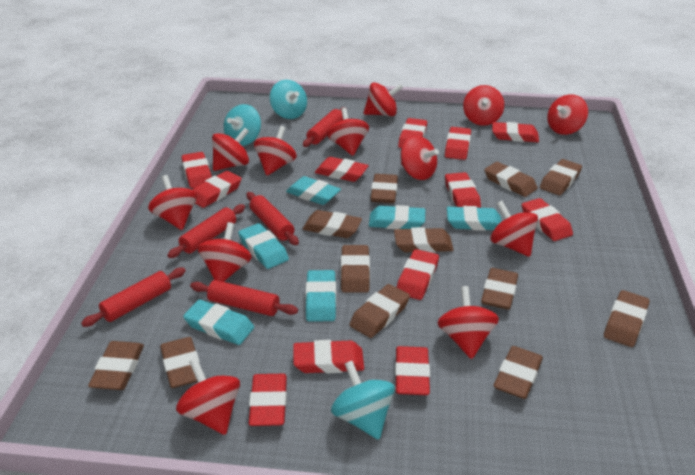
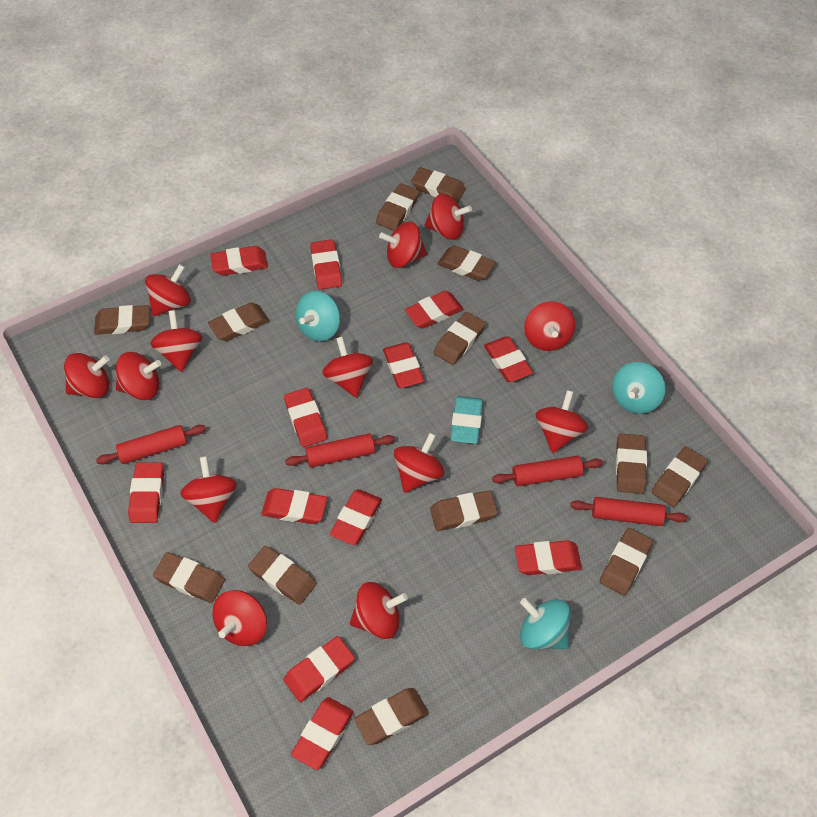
brown eraser: [88,341,144,390] [160,337,200,388] [302,210,362,238] [341,245,370,293] [349,284,410,338] [371,174,398,203] [394,227,454,253] [481,268,518,310] [484,162,538,197] [493,346,543,399] [540,159,582,195] [604,290,650,347] = 12 -> [94,305,150,335] [153,552,225,603] [208,303,269,341] [248,546,317,605] [354,688,429,745] [376,183,420,231] [411,167,466,203] [430,490,498,531] [433,312,486,365] [438,246,496,281] [600,528,653,596] [616,433,647,494] [651,446,708,507] = 13
red rolling pin: [81,268,186,327] [168,204,245,258] [190,280,298,316] [246,192,299,245] [303,107,347,147] = 5 -> [96,425,206,464] [285,433,395,467] [492,456,603,486] [570,497,687,526] = 4
red spinning top: [148,175,197,230] [176,358,240,435] [198,222,252,282] [212,128,249,171] [254,126,297,176] [327,108,369,156] [364,82,403,116] [401,136,439,180] [438,286,499,359] [463,85,504,126] [490,201,538,257] [547,94,588,135] = 12 -> [64,353,110,398] [116,352,161,400] [145,264,191,316] [150,310,202,372] [180,456,237,523] [212,590,267,646] [322,337,373,398] [350,582,408,639] [379,221,427,268] [394,433,444,493] [424,194,472,240] [524,301,575,351] [536,390,588,453] = 13
turquoise eraser: [183,300,254,345] [238,223,289,269] [286,176,341,205] [306,270,336,322] [369,205,425,229] [447,206,502,231] = 6 -> [450,396,483,444] = 1

